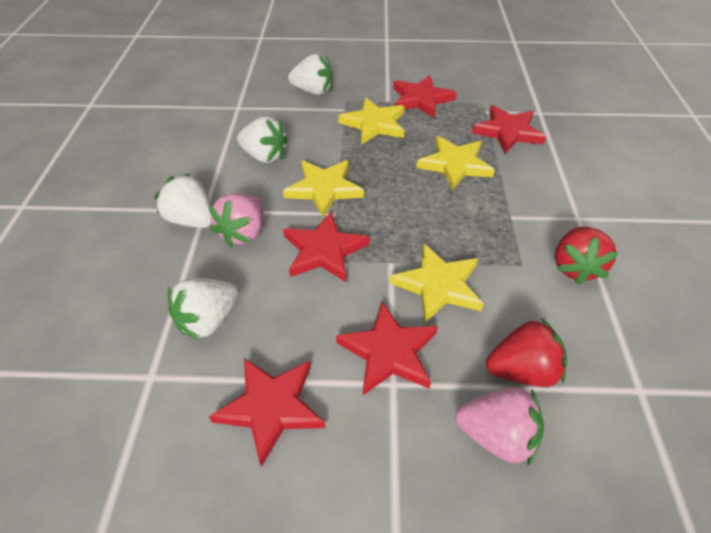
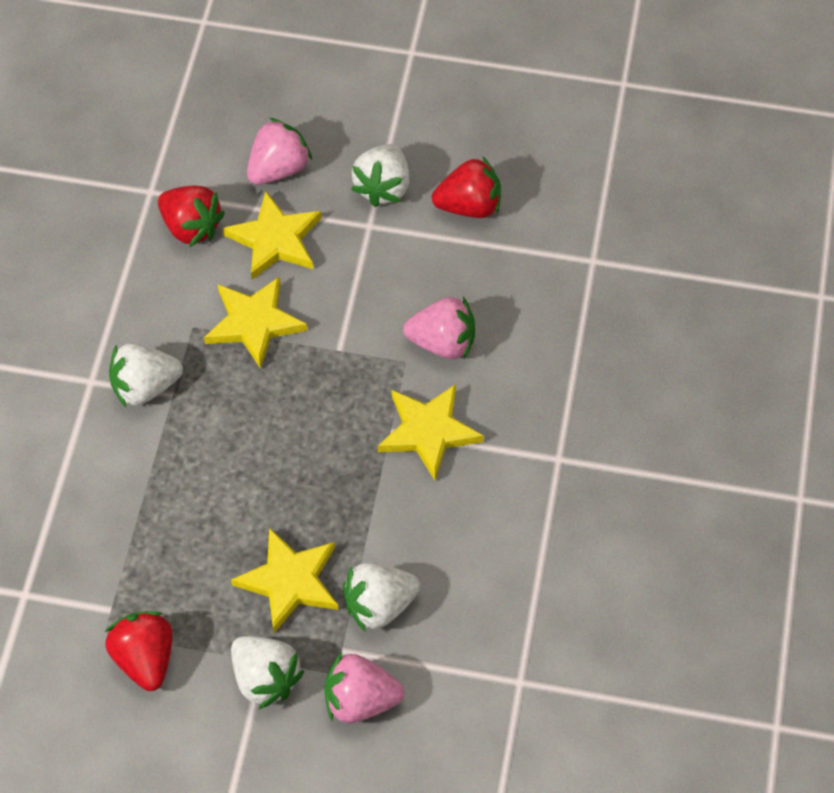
pink strawberry: [209,193,264,247] [455,387,544,466] = 2 -> [247,118,312,185] [324,652,404,723] [403,297,475,359] = 3
red star: [209,358,325,467] [283,212,370,282] [336,302,438,395] [393,75,457,118] [472,105,546,154] = 5 -> none = 0
red strawberry: [486,318,567,387] [555,227,618,285] = 2 -> [105,611,173,691] [158,186,225,247] [432,156,501,218] = 3

